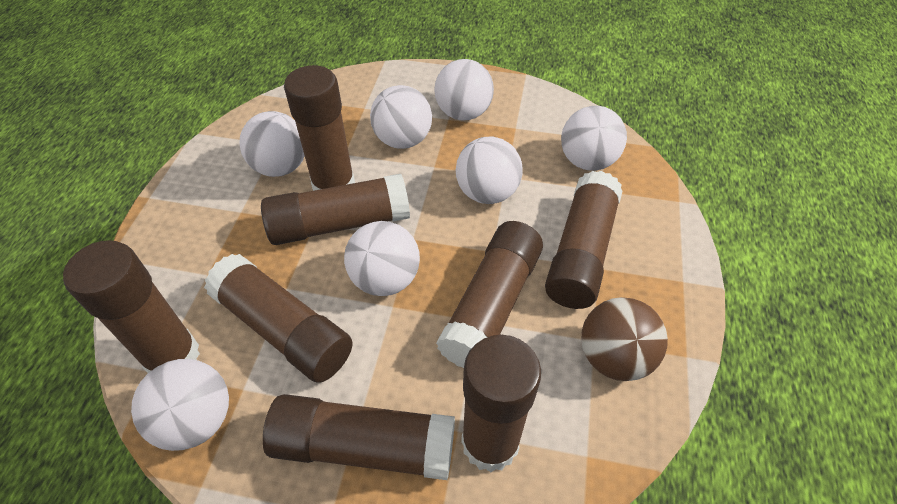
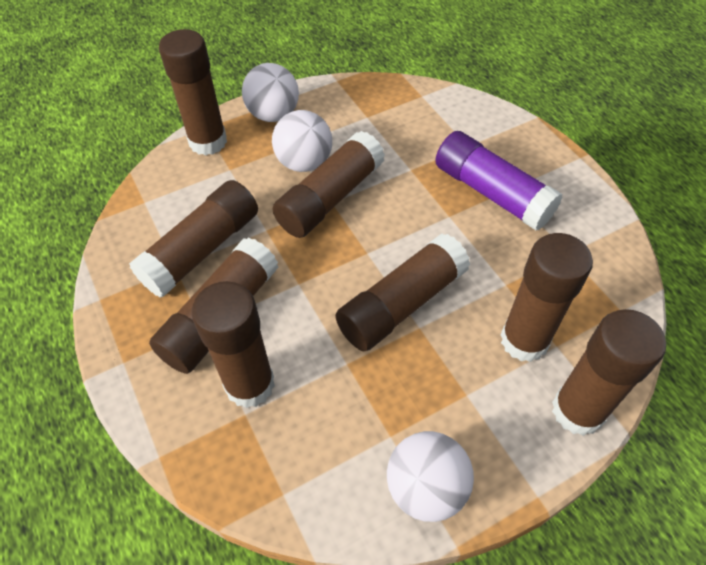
brown ball: [581,297,668,381] = 1 -> none = 0
purple glue stick: none = 0 -> [435,131,563,231] = 1
white ball: [131,359,229,451] [240,111,305,177] [344,221,420,296] [370,85,432,149] [434,59,494,120] [456,137,523,204] [561,106,627,171] = 7 -> [242,63,299,122] [272,110,332,172] [387,431,474,522] = 3

